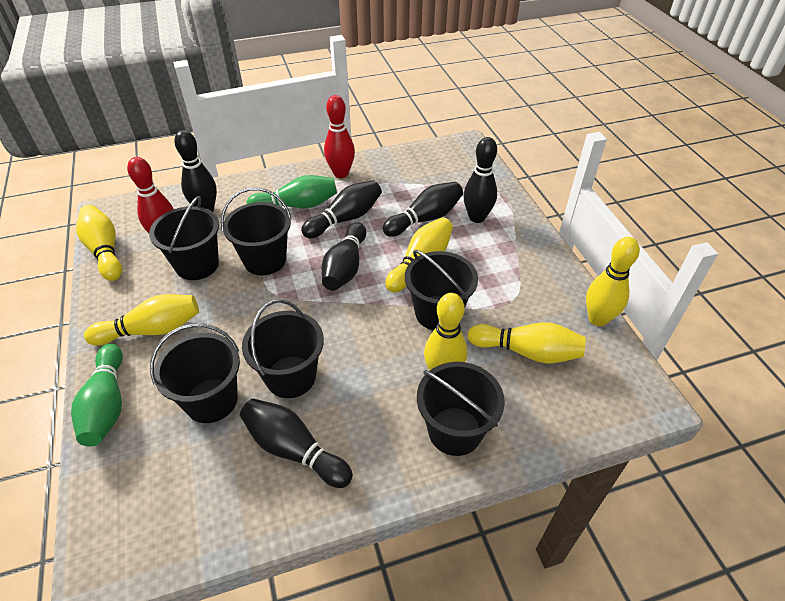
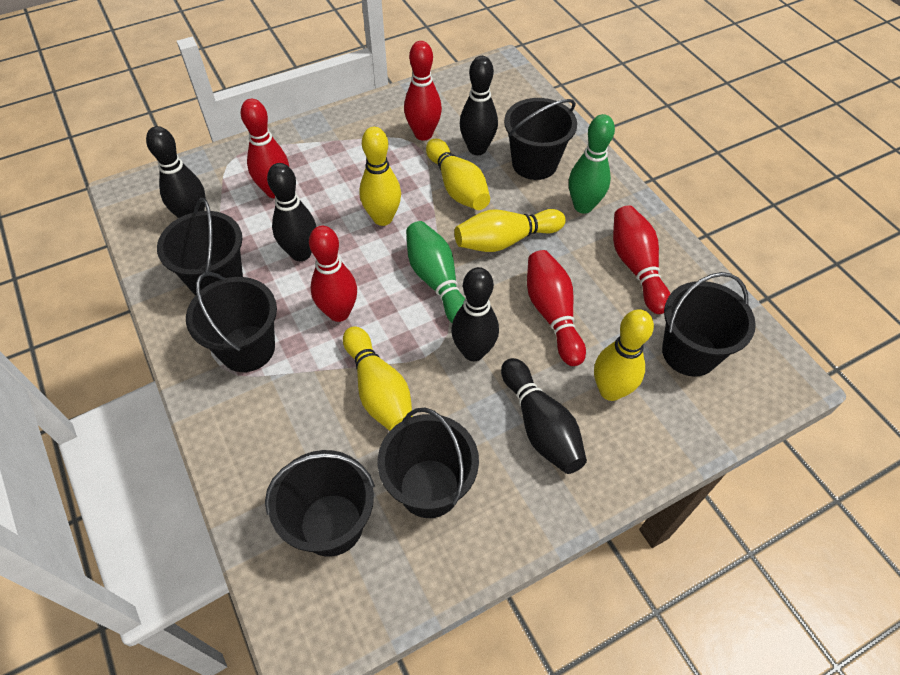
black bowling pin: [174,130,217,212] [240,398,353,488] [301,180,382,238] [322,222,366,291] [383,182,463,237] [463,137,497,223] = 6 -> [146,126,206,218] [267,163,317,261] [451,267,499,361] [460,56,498,155] [501,358,587,474] = 5
red bowling pin: [127,157,173,233] [324,95,355,178] = 2 -> [241,99,289,198] [309,226,357,322] [404,41,442,141] [527,250,586,366] [613,205,670,314] = 5
yellow bowling pin: [76,205,122,281] [84,294,199,346] [385,217,453,292] [424,293,467,370] [467,322,586,364] [586,237,640,326] = 6 -> [343,326,413,431] [359,127,401,226] [426,139,490,210] [454,209,566,252] [594,309,654,401] = 5

